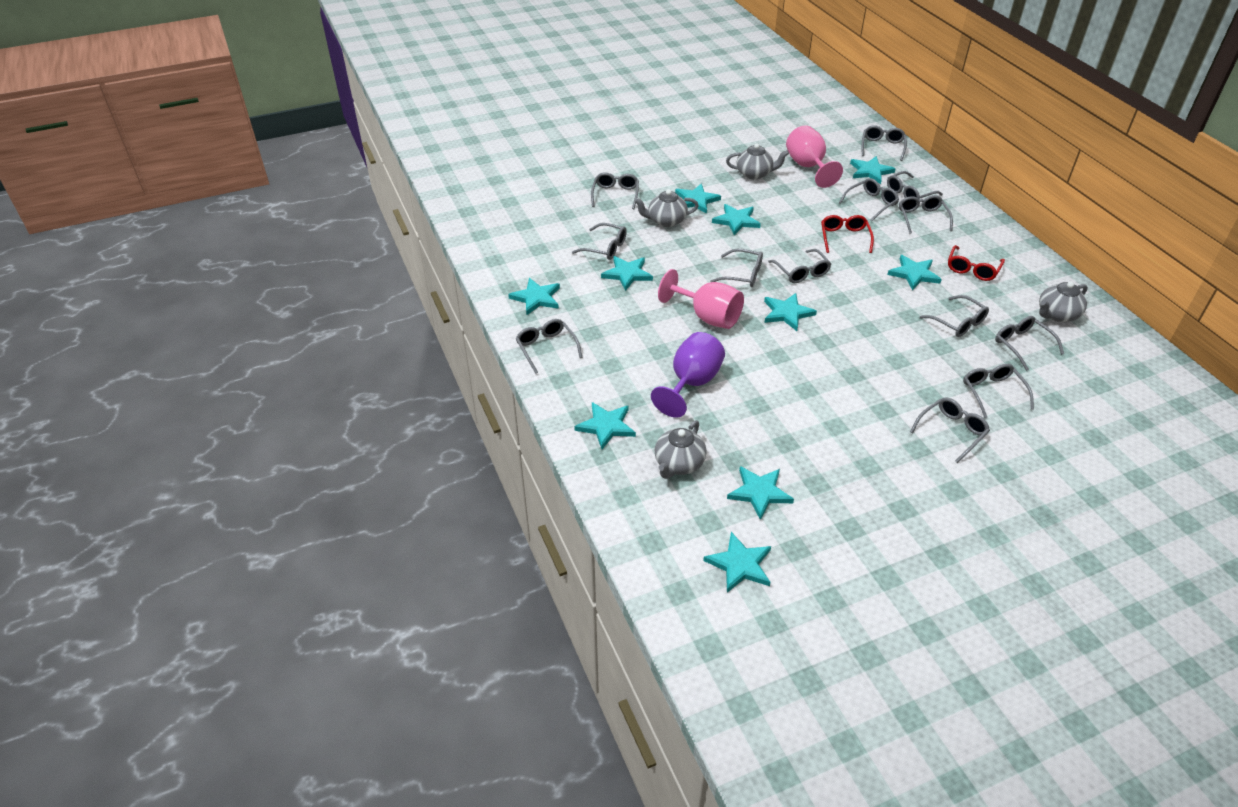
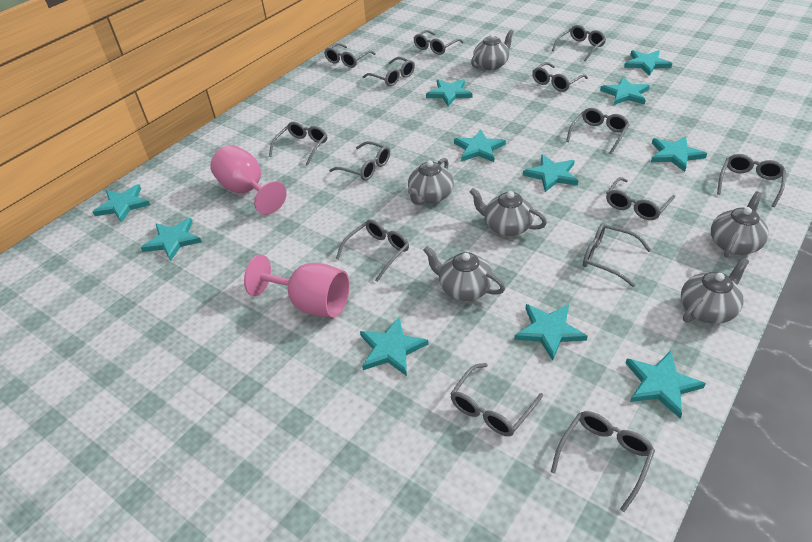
grey glasses: [516,319,583,374] [572,223,627,260] [591,172,639,209] [710,249,763,287] [768,249,831,283] [839,178,899,221] [861,125,907,161] [887,171,943,200] [899,195,953,234] [910,397,990,463] [920,295,989,337] [963,364,1034,418] [995,316,1064,371] = 13 -> [269,122,327,166] [324,43,376,68] [329,141,390,181] [336,219,409,282] [363,57,415,86] [414,30,464,55] [450,363,543,436] [532,62,588,92] [551,411,655,512] [552,25,606,61] [566,108,630,154] [583,223,651,287] [606,177,675,220] [717,154,786,207] = 14
grey teapot: [634,189,698,227] [654,420,707,479] [726,143,789,180] [1039,282,1088,322] = 4 -> [408,158,454,205] [423,246,505,301] [470,188,547,236] [471,30,514,70] [681,258,749,324] [711,191,769,258] = 6
purple goblet: [651,332,725,418] = 1 -> none = 0
red glasses: [821,215,874,253] [948,245,1005,281] = 2 -> none = 0
turquoise star: [508,278,560,315] [574,402,636,449] [601,256,653,291] [675,184,721,214] [703,532,771,593] [712,204,761,235] [727,466,794,520] [764,293,817,331] [850,156,895,184] [887,255,942,290] = 10 -> [93,184,150,223] [141,218,202,261] [360,317,429,376] [426,79,473,106] [454,130,506,162] [514,304,588,361] [523,155,578,192] [600,77,650,105] [624,50,672,76] [626,351,706,418] [651,136,707,172] = 11

